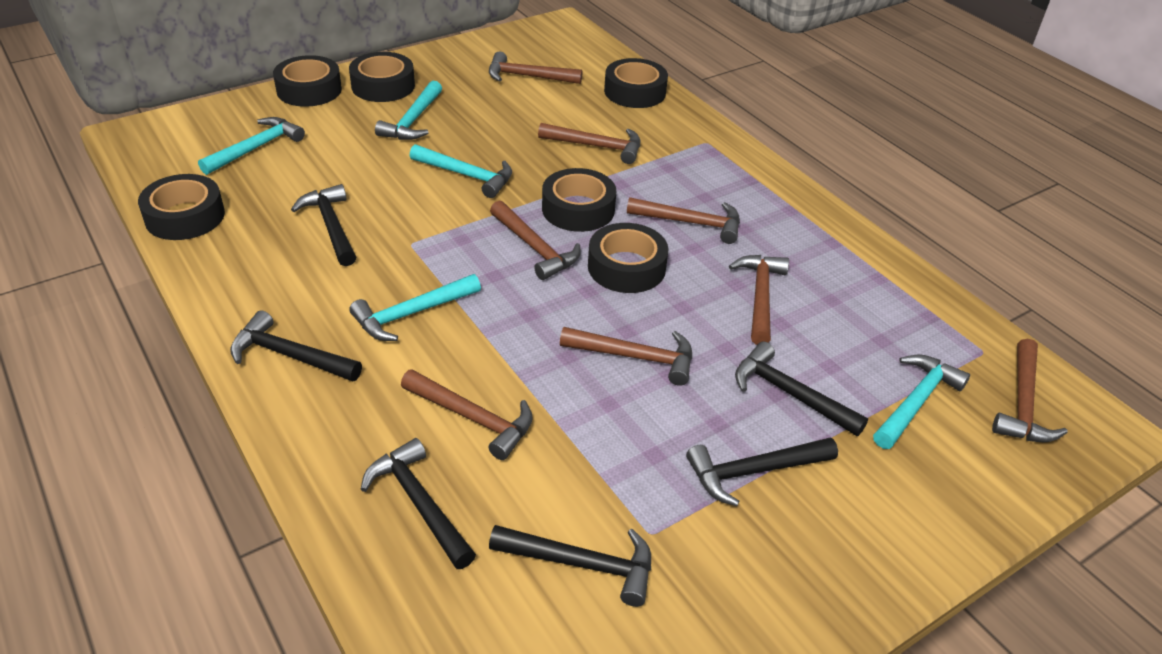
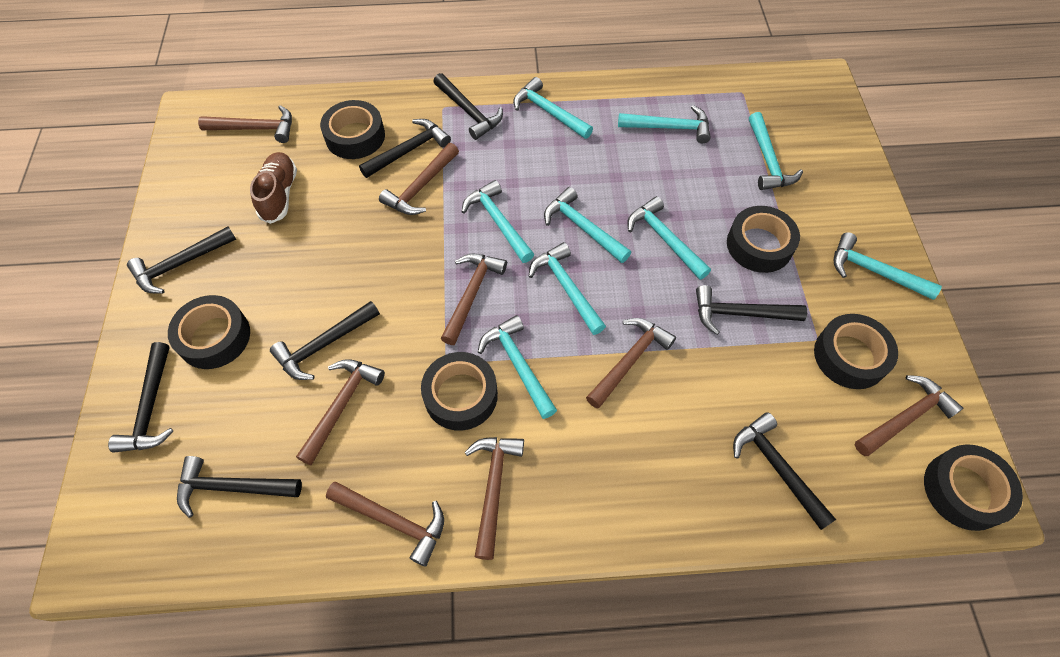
black hammer: [230,310,362,382] [291,184,356,266] [361,438,476,569] [489,525,651,607] [686,438,838,506] [735,341,868,436] = 6 -> [108,342,173,453] [127,226,236,294] [177,456,302,518] [270,301,380,380] [359,119,451,178] [433,73,503,140] [696,285,807,335] [733,412,836,530] = 8
brown shoe: none = 0 -> [250,152,297,224] = 1
turquoise hammer: [198,117,305,175] [349,274,481,341] [375,81,442,140] [410,144,512,198] [873,355,970,449] = 5 -> [462,180,534,263] [478,315,557,419] [513,77,593,139] [529,242,606,335] [544,187,631,263] [618,105,711,143] [627,196,711,280] [749,112,803,190] [834,232,942,300] = 9

